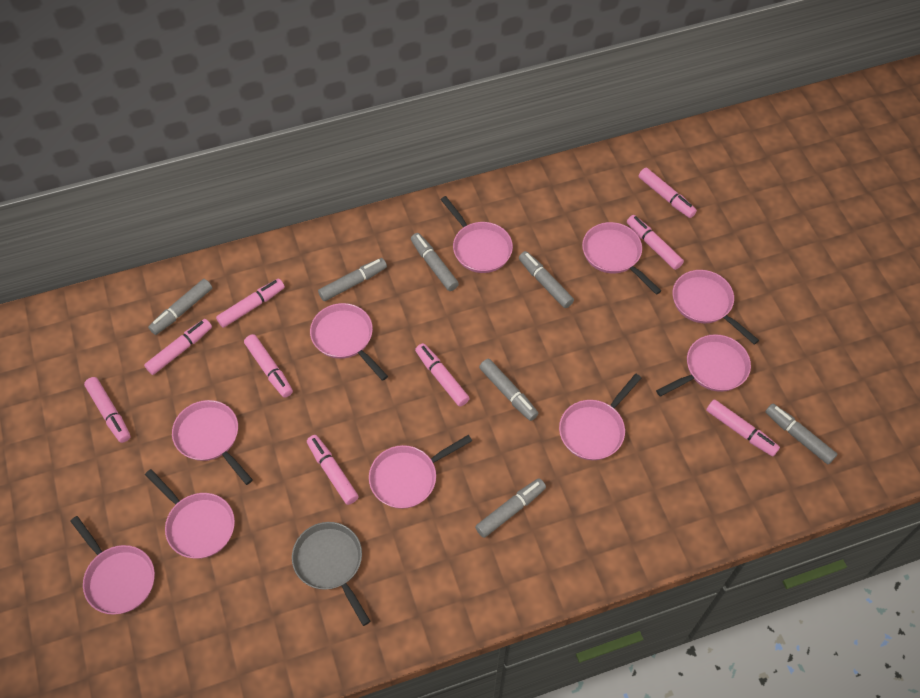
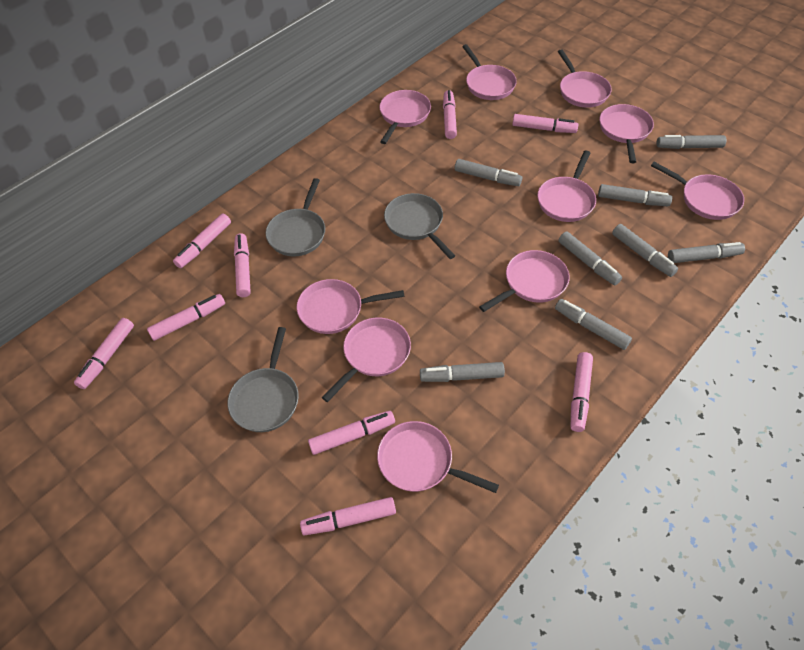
grey marker: [148,279,212,335] [318,258,387,301] [411,233,459,291] [475,478,546,538] [479,359,538,421] [519,251,574,308] [765,403,837,464] = 7 -> [420,362,505,382] [455,159,522,186] [555,299,632,350] [559,232,622,285] [598,184,672,206] [612,224,678,277] [656,135,726,149] [668,242,745,263] = 8
grey pan: [292,522,370,626] = 1 -> [227,327,299,432] [266,178,325,256] [384,193,456,259] = 3

